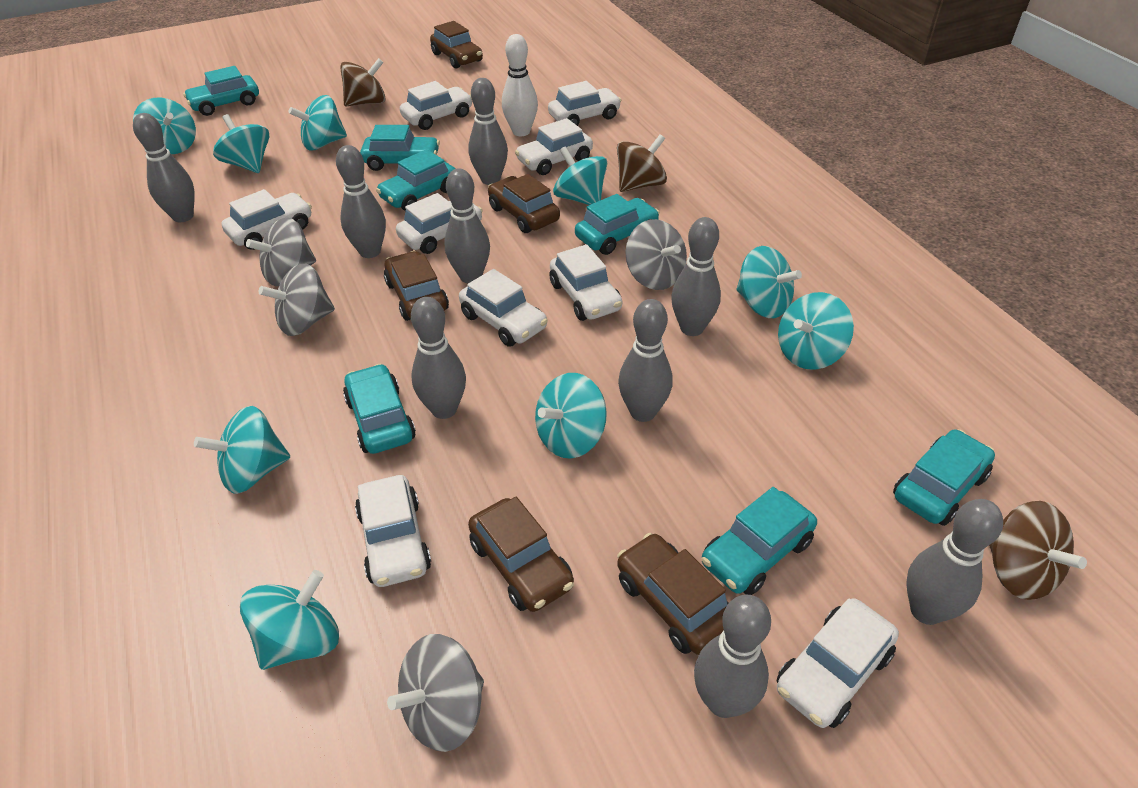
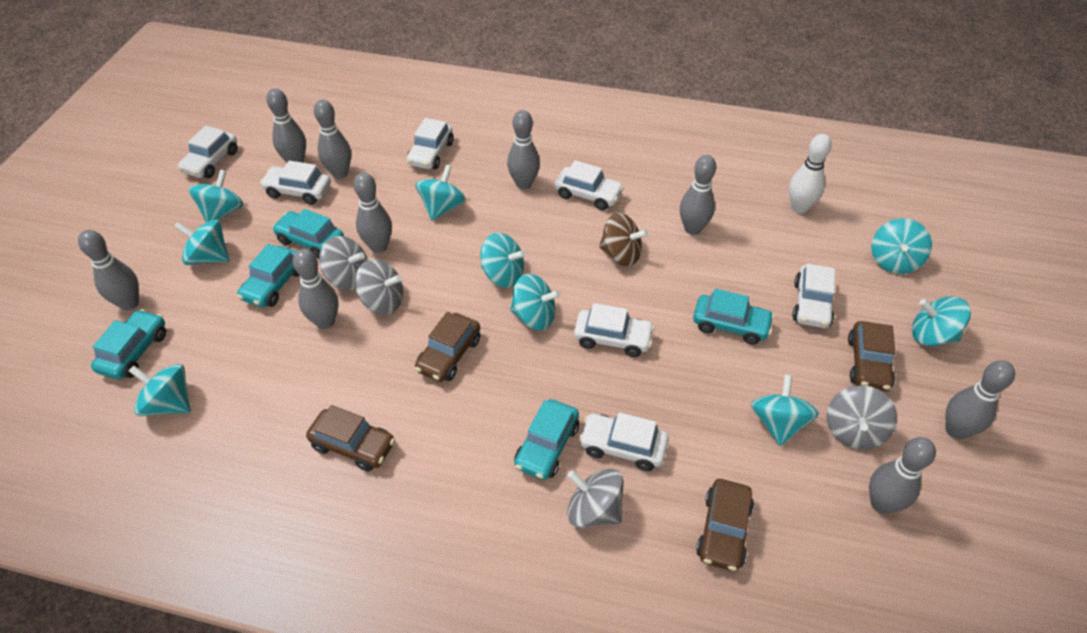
brown car: [384,251,449,321] [430,21,483,69] [468,497,574,612] [488,174,560,233] [617,533,728,655] = 5 -> [306,405,395,471] [415,312,481,382] [696,479,754,571] [848,321,895,391] = 4
brown spinning top: [340,58,385,106] [617,134,667,192] [989,501,1087,600] = 3 -> [599,213,648,266] = 1
turquoise car: [183,66,259,116] [343,364,416,454] [360,125,440,171] [376,149,455,211] [575,194,660,255] [701,487,817,595] [893,429,995,526] = 7 -> [91,309,166,380] [237,244,300,307] [272,209,344,259] [514,399,579,480] [693,289,774,345] = 5
white car: [222,189,312,250] [355,475,431,587] [396,193,483,254] [400,81,472,130] [459,269,548,347] [515,118,593,175] [548,81,621,126] [549,244,622,321] [777,598,899,728] = 9 -> [178,126,238,178] [260,161,331,205] [407,118,454,169] [555,160,624,210] [574,303,655,357] [579,412,669,471] [792,264,835,328] = 7

